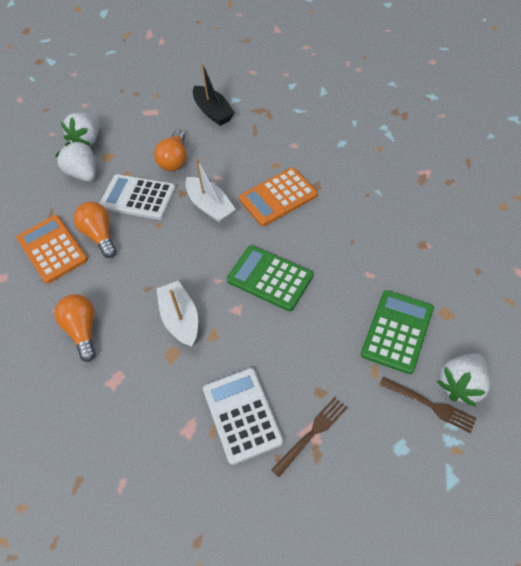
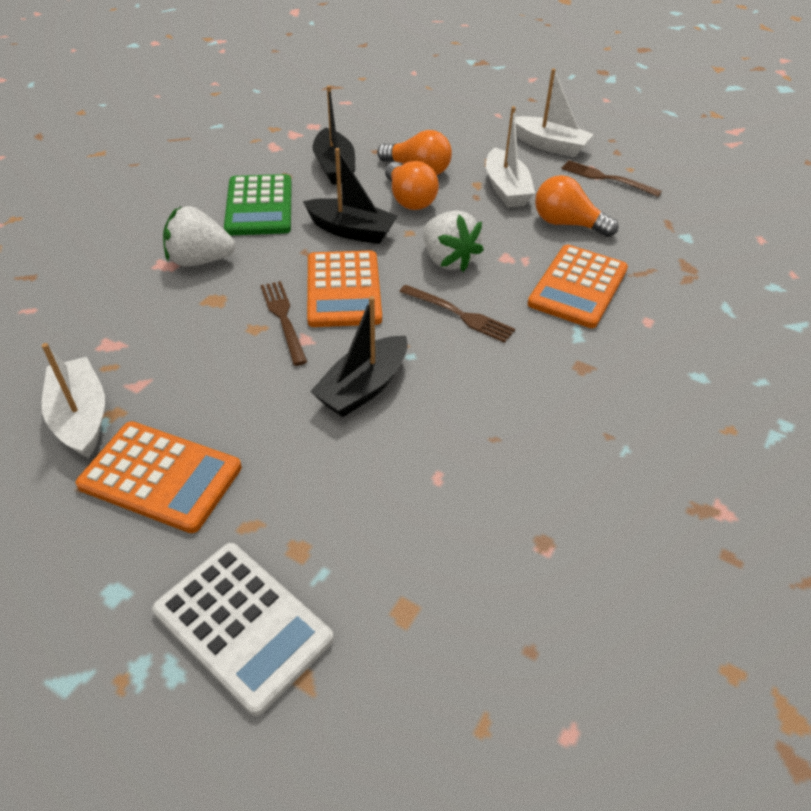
black boat: [193,63,235,126] = 1 -> [303,148,398,244] [310,296,408,417] [313,85,355,185] = 3
brown fork: [271,397,347,477] [379,377,477,433] = 2 -> [260,281,307,366] [399,285,515,343] [561,160,662,197] = 3
green calculator: [227,245,313,311] [361,290,434,374] = 2 -> [224,174,292,236] = 1
orange calculator: [17,215,88,284] [239,167,318,226] = 2 -> [76,421,242,533] [307,251,382,327] [527,245,628,328] = 3
white boat: [156,281,198,347] [185,159,236,223] = 2 -> [42,343,105,459] [486,106,535,208] [515,69,594,157] = 3
white calculator: [99,174,176,220] [203,368,283,465] = 2 -> [152,543,334,716] = 1
white strawberry: [55,140,96,181] [61,113,99,146] [437,354,490,407] = 3 -> [163,206,235,266] [424,211,484,272] = 2

